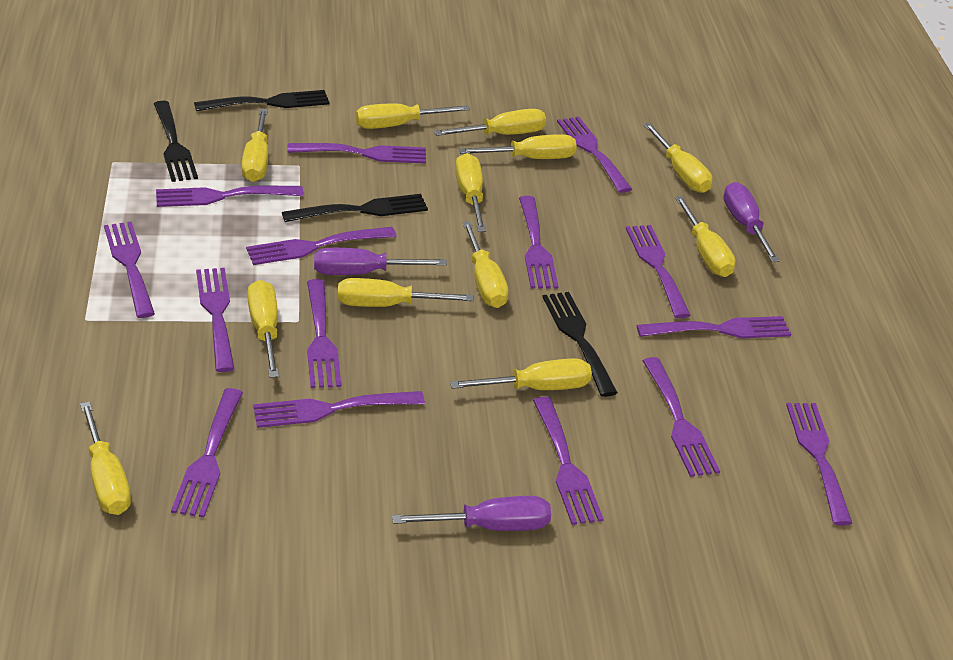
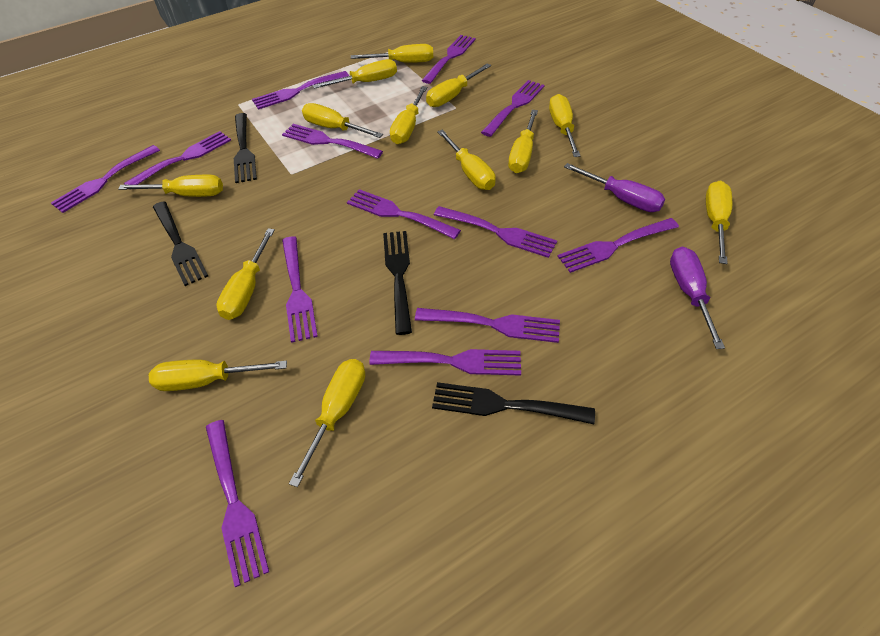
purple fork: [104,221,155,318] [156,186,303,207] [171,388,243,518] [196,268,235,372] [246,227,397,265] [253,391,425,428] [287,143,426,164] [307,279,341,388] [519,196,559,289] [533,397,604,525] [557,117,632,193] [626,225,691,318] [636,316,791,339] [643,357,720,477] [786,403,852,525] = 15 -> [51,145,160,213] [124,131,231,190] [206,420,269,587] [252,71,349,110] [282,124,383,159] [282,236,318,343] [347,189,461,239] [369,349,521,376] [415,308,560,343] [421,35,476,84] [434,206,557,258] [481,80,545,137] [557,218,679,273] = 13
purple screwdriver: [314,248,447,275] [392,496,551,531] [723,182,780,262] = 3 -> [564,163,665,212] [670,247,725,349] = 2
yellow screwdriver: [80,401,131,515] [241,108,268,182] [247,280,279,378] [338,278,474,307] [355,103,470,129] [434,109,546,136] [450,358,592,390] [455,153,486,232] [459,134,577,159] [462,221,509,308] [643,123,712,193] [675,196,736,277] = 12 -> [118,175,223,197] [149,360,287,391] [216,228,275,320] [289,359,365,487] [302,103,383,138] [313,59,397,89] [351,44,433,63] [390,86,427,144] [426,63,491,107] [437,130,496,190] [508,110,538,173] [549,94,581,157] [706,181,732,264] = 13

